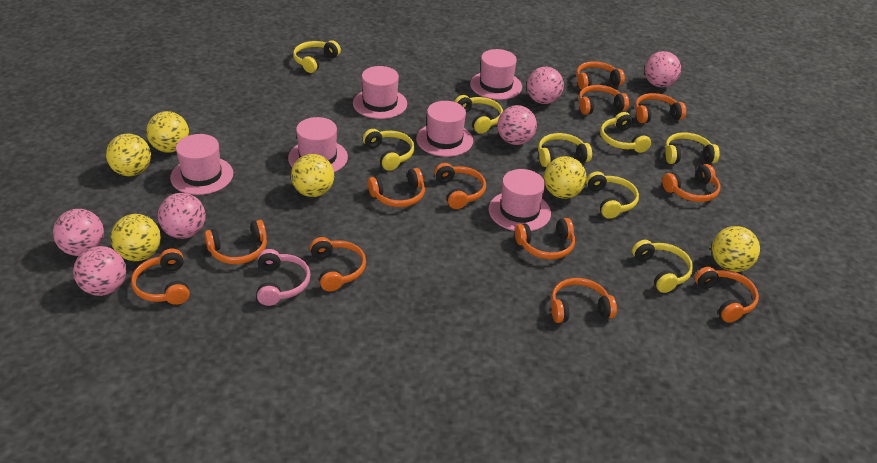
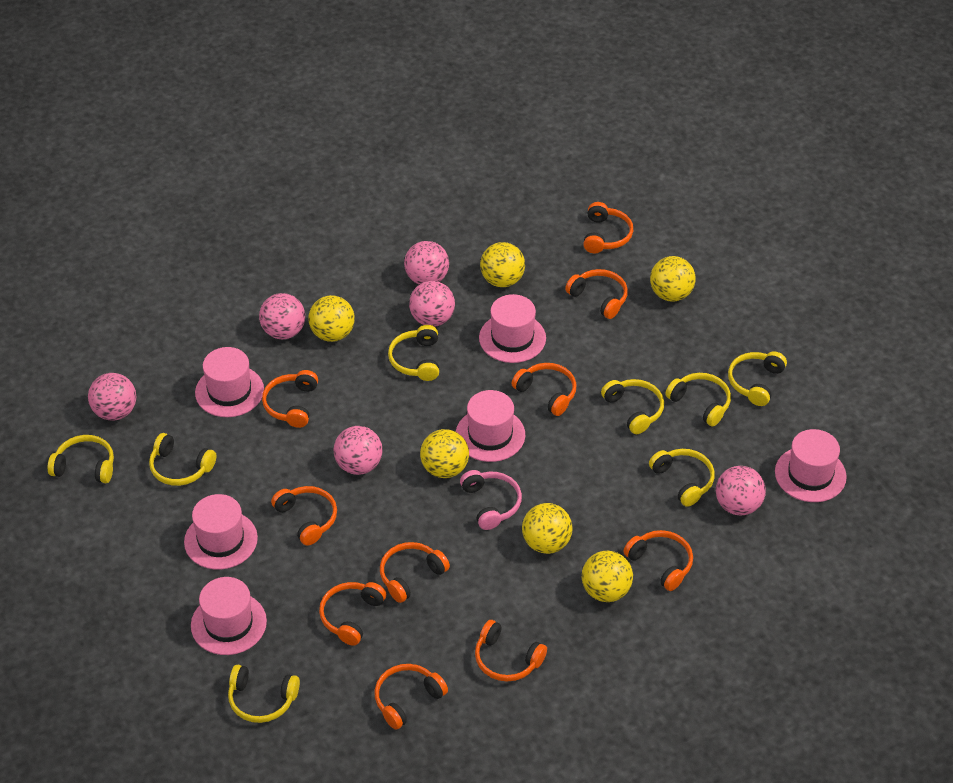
orange headphones: [131,248,190,305] [204,220,267,264] [310,237,366,292] [368,168,425,207] [434,163,486,209] [515,218,575,259] [551,278,617,323] [576,61,625,90] [579,85,629,115] [635,93,686,123] [662,164,720,202] [695,267,759,323] = 12 -> [262,370,318,428] [271,486,337,546] [319,582,386,646] [374,664,448,730] [380,542,450,603] [475,620,547,682] [512,363,576,416] [565,269,628,319] [583,202,633,253] [623,530,693,591] = 10

